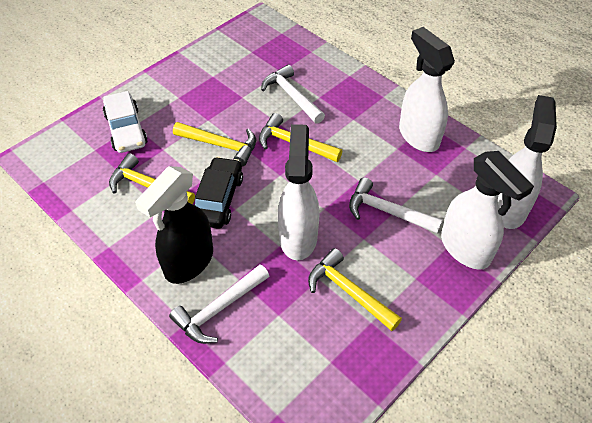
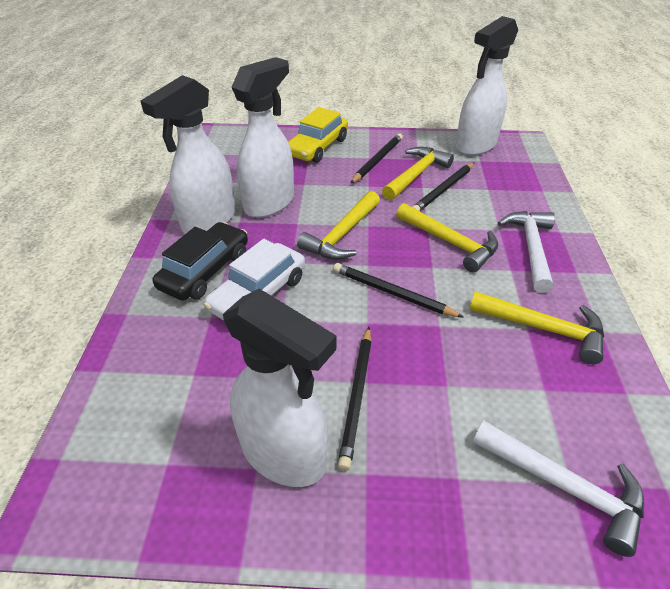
black pencil: none = 0 -> [333,263,464,318] [338,327,372,471] [350,133,403,184] [412,163,474,211] = 4
black spray bottle: [135,166,213,284] = 1 -> none = 0
white hammer: [169,264,269,344] [261,65,325,124] [349,178,443,233] = 3 -> [473,421,644,557] [498,211,555,293] = 2
yellow car: none = 0 -> [288,107,348,163] = 1

